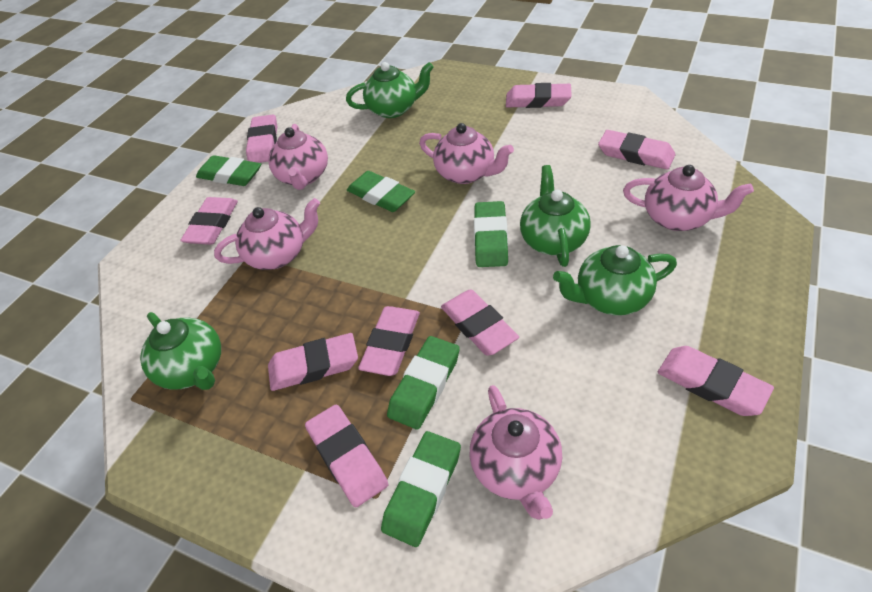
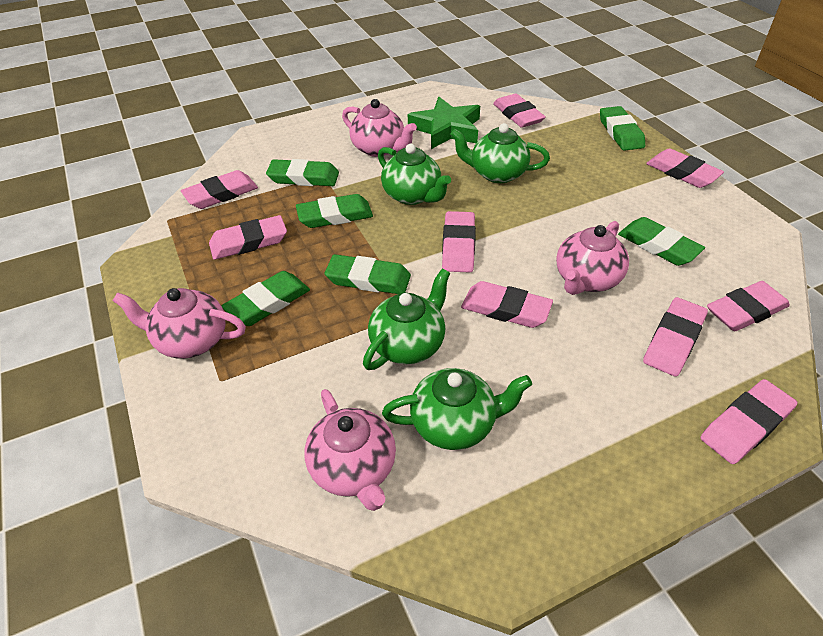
green eraser: [196,155,261,186] [347,171,415,212] [381,431,461,547] [387,336,460,430] [474,201,508,267] = 5 -> [221,271,310,326] [266,159,339,186] [296,194,373,228] [325,254,411,294] [600,106,645,151] [618,217,705,266] = 6
green star: none = 0 -> [408,97,480,149] = 1
pink teapot: [214,198,320,270] [268,124,328,190] [419,123,514,184] [469,385,562,520] [623,165,754,231] = 5 -> [113,288,246,359] [304,389,396,511] [342,99,417,157] [556,221,629,295] = 4

